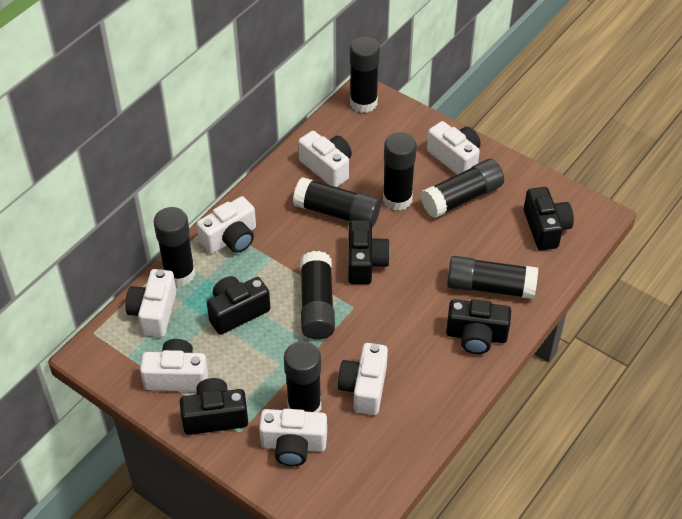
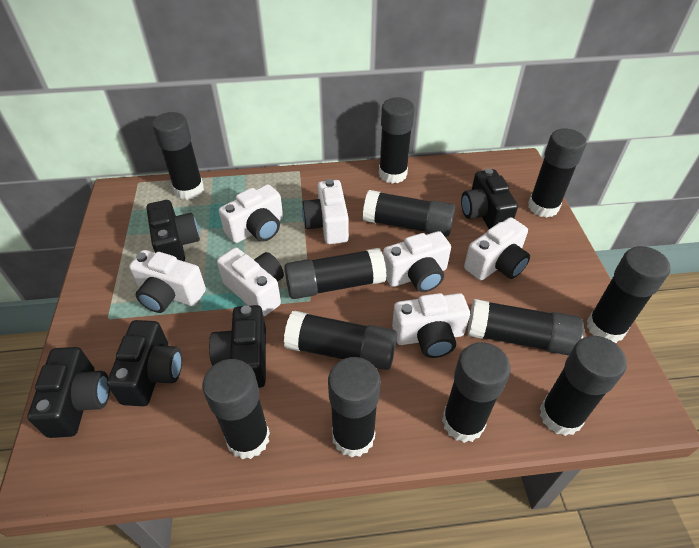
black glue stick: [154,207,195,287] [284,341,321,412] [293,177,381,227] [300,251,335,340] [350,36,380,113] [383,132,417,211] [421,159,504,218] [447,256,538,299] = 8 -> [152,112,204,200] [202,359,270,459] [284,248,386,299] [284,311,397,370] [328,357,381,458] [363,190,455,237] [379,97,415,184] [442,342,511,443] [468,299,584,355] [528,129,586,218] [540,336,627,436] [587,246,671,343] = 12

